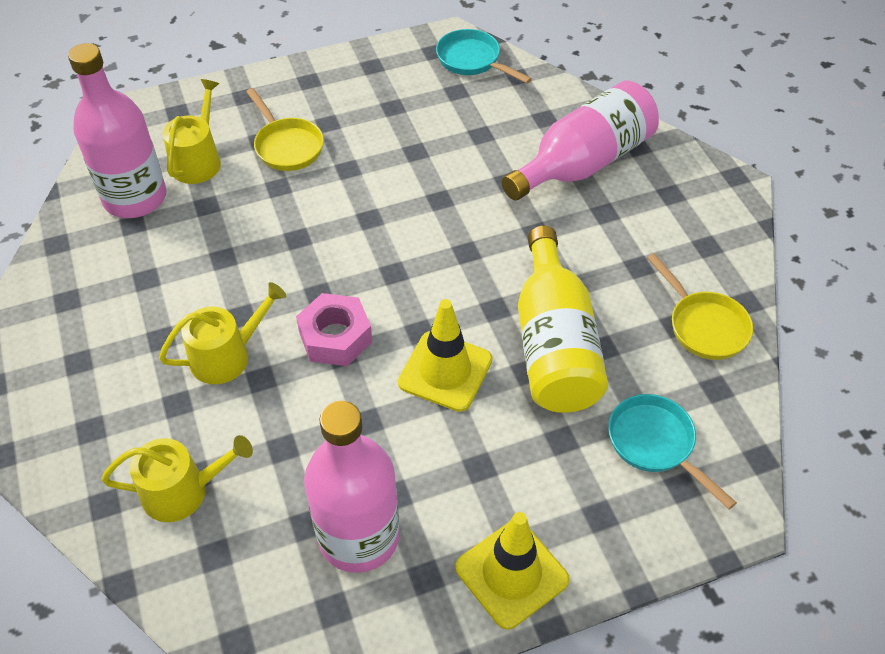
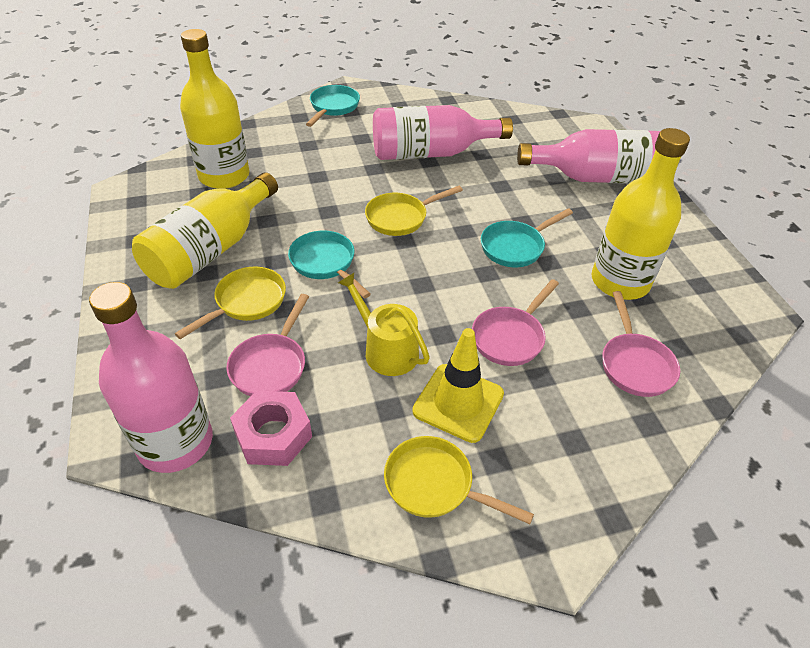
pink pan: none = 0 -> [226,294,309,396] [472,279,559,366] [602,291,680,397] = 3
turquoise pan: [436,29,532,84] [608,394,737,509] = 2 -> [288,231,371,298] [306,85,360,127] [481,208,573,267] = 3
yellow bottle: [518,226,608,413] = 1 -> [132,172,278,289] [180,29,250,189] [591,128,690,300] = 3
yellow pan: [246,88,324,171] [647,253,753,360] = 2 -> [175,267,286,339] [365,186,463,236] [384,436,534,524] = 3
yellow traffic cone: [398,299,492,412] [455,512,569,630] = 2 -> [412,328,504,443] = 1
yellow watering can: [102,435,253,522] [159,282,286,384] [163,79,221,184] = 3 -> [338,273,430,376] = 1

